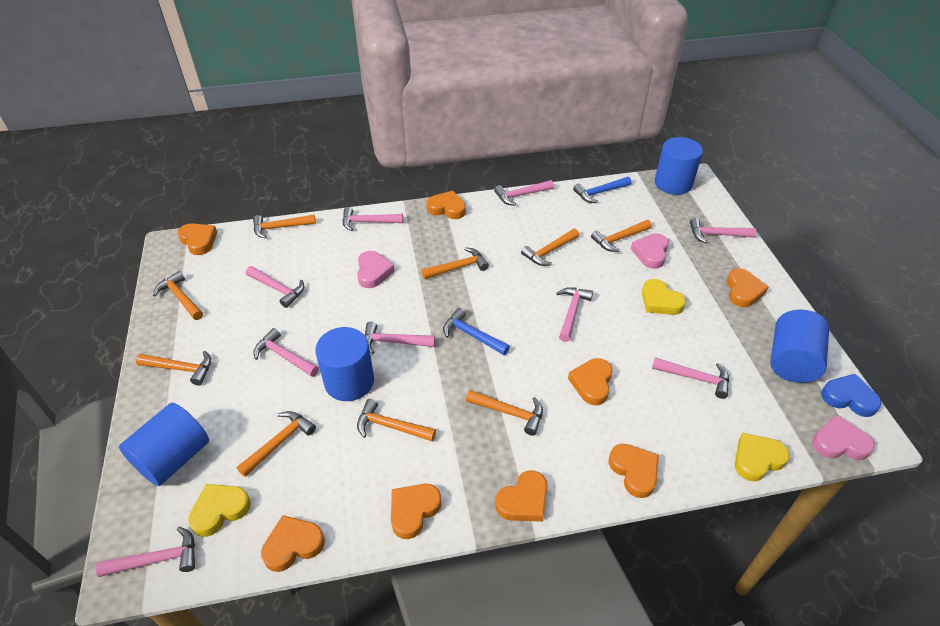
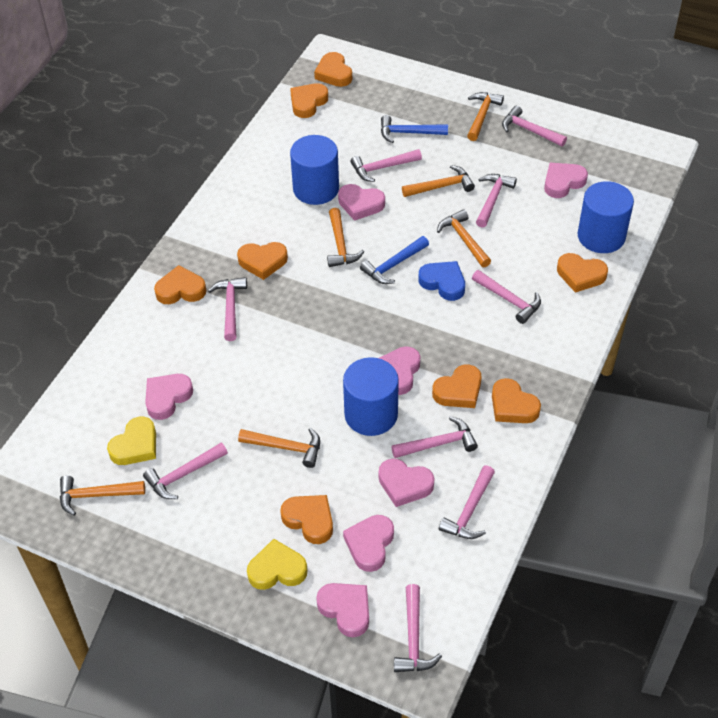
blue cylinder: [119,403,209,486] [315,327,374,401] [655,137,703,195] [770,310,829,383] = 4 -> [290,135,339,205] [343,357,399,436] [577,181,634,253] = 3
orange hammer: [136,351,211,385] [153,271,203,320] [236,411,316,477] [253,215,316,239] [357,399,436,441] [421,247,489,279] [466,390,543,436] [521,229,579,266] [591,220,652,252] = 9 -> [60,475,145,516] [238,428,320,468] [327,208,364,267] [402,165,475,197] [437,209,491,268] [467,92,504,141] = 6
pink heart: [357,251,395,288] [631,233,669,269] [812,415,875,460] = 3 -> [145,374,193,420] [316,583,369,637] [338,184,385,221] [343,515,394,572] [379,346,420,395] [379,459,434,507] [544,163,588,198] = 7
yellow heart: [188,484,251,537] [642,279,686,315] [735,433,790,482] = 3 -> [107,416,156,465] [247,539,307,590] = 2

